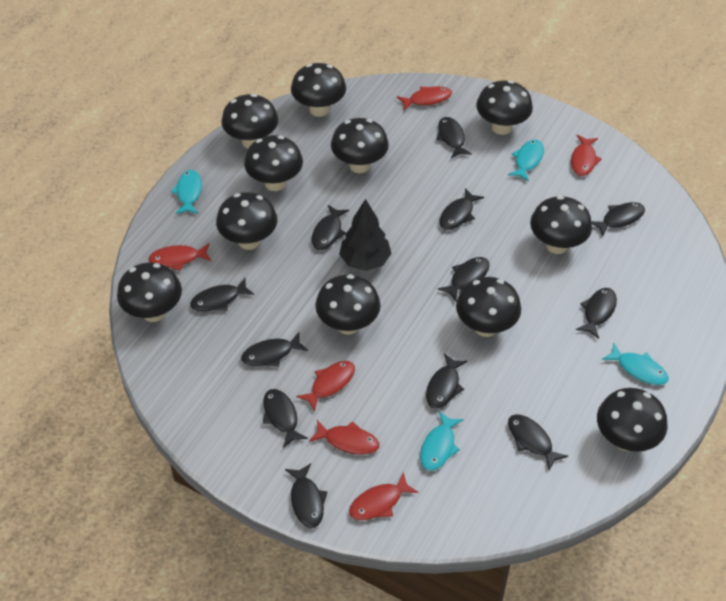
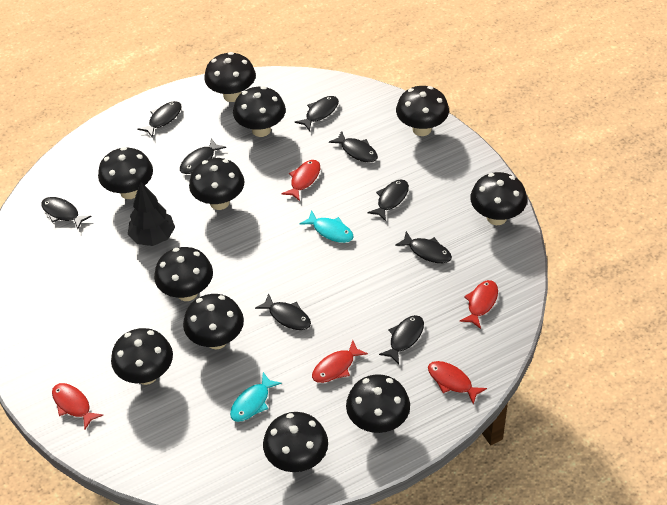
black fish: [190,278,254,311] [241,332,308,367] [263,389,308,448] [285,463,327,528] [312,205,349,250] [426,353,468,409] [436,117,472,158] [438,257,490,301] [439,188,484,230] [508,414,568,470] [576,288,617,339] [591,202,645,236] = 12 -> [41,197,92,229] [138,101,182,138] [180,138,226,174] [255,293,311,330] [295,96,339,131] [329,131,378,163] [368,179,409,221] [379,315,424,364] [395,231,452,263] = 9
red fish: [148,243,211,271] [296,361,355,412] [309,420,379,454] [349,472,418,520] [397,86,452,110] [571,135,602,176] = 6 -> [52,383,103,430] [281,160,320,201] [312,340,368,383] [428,361,487,405] [460,280,498,329] = 5
turquoise fish: [171,170,202,214] [420,411,463,471] [508,140,544,182] [602,343,669,385] = 4 -> [230,372,282,422] [300,211,354,243] = 2

